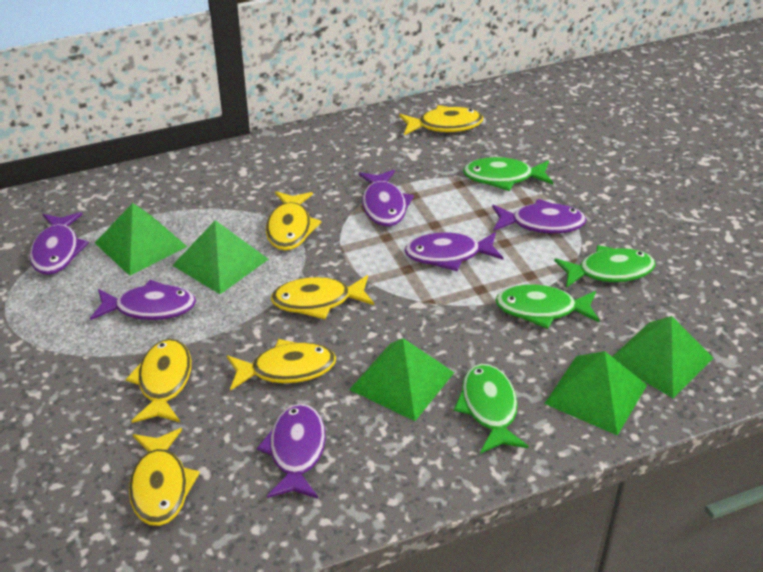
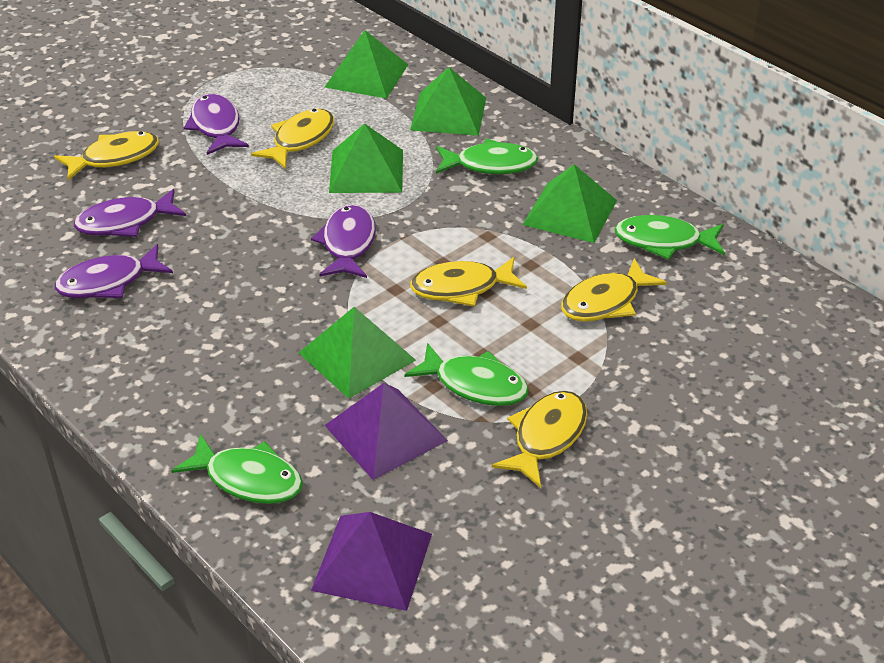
purple fish: [29,212,89,275] [90,279,196,320] [257,404,326,499] [358,170,414,227] [405,232,504,271] [492,199,587,234] = 6 -> [55,244,173,298] [74,189,186,237] [184,94,249,155] [311,204,376,278] = 4
purple pyramid: none = 0 -> [311,512,432,611] [324,383,448,480] = 2
yellow fish: [126,339,191,423] [129,428,200,526] [227,339,336,391] [266,191,321,250] [271,275,374,319] [399,105,483,135] = 6 -> [54,131,159,180] [251,109,334,169] [410,257,527,307] [492,391,587,488] [561,258,667,322] = 5

